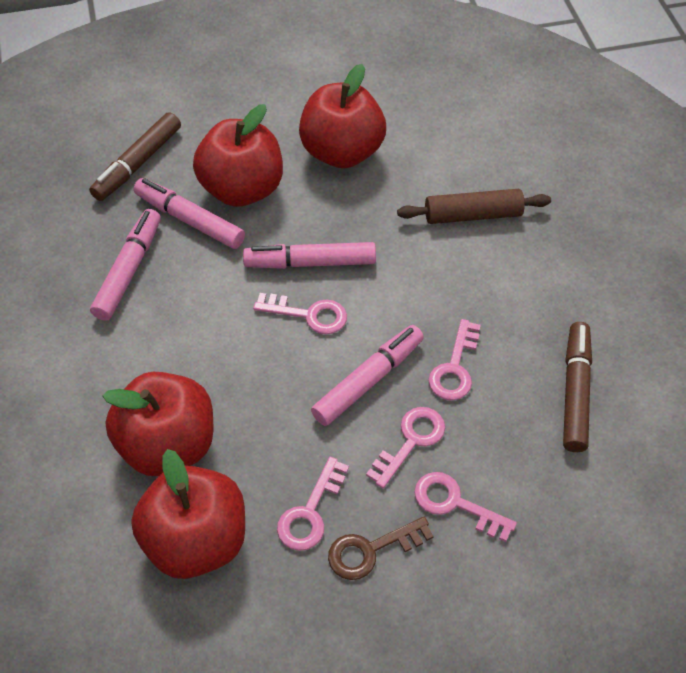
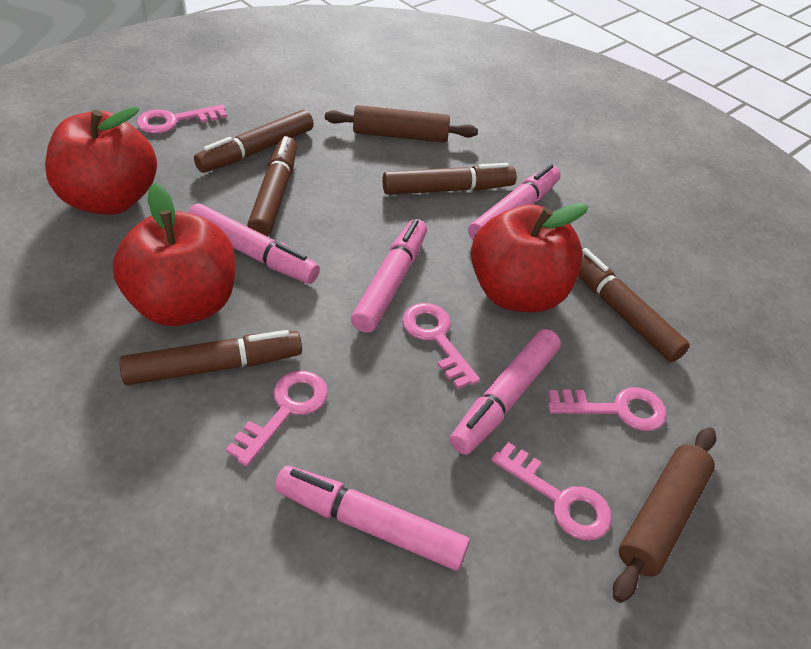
brown key: [328,517,434,580] = 1 -> none = 0
brown marker: [89,112,181,201] [563,322,592,452] = 2 -> [119,330,302,385] [194,110,314,173] [247,136,297,236] [382,163,517,195] [578,248,690,362] = 5
brown rolling pin: [397,189,551,224] = 1 -> [325,105,478,143] [613,427,716,603] = 2
pink marker: [90,209,161,321] [134,178,245,249] [243,242,376,269] [311,325,424,426] = 4 -> [188,204,320,284] [275,466,470,571] [351,219,427,333] [450,329,561,455] [468,164,561,240] = 5
red apple: [103,372,213,476] [131,449,245,579] [193,104,283,207] [299,64,386,168] = 4 -> [45,107,157,215] [113,183,235,326] [471,203,588,312] = 3

